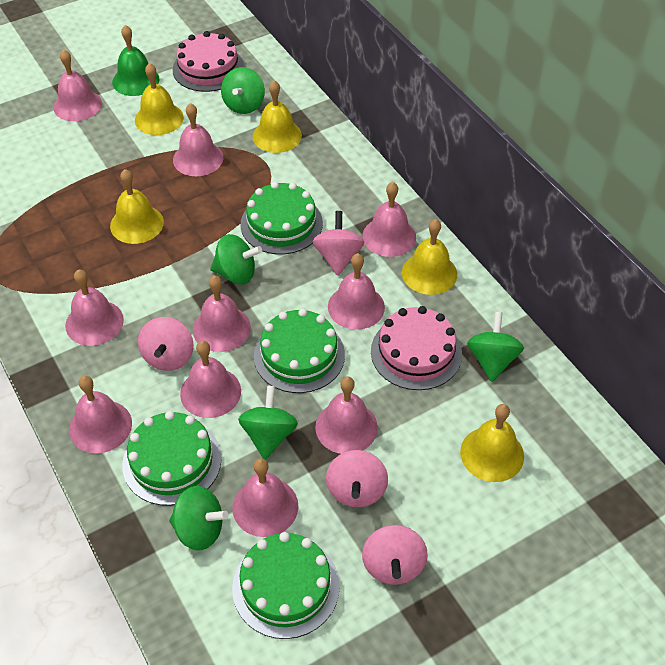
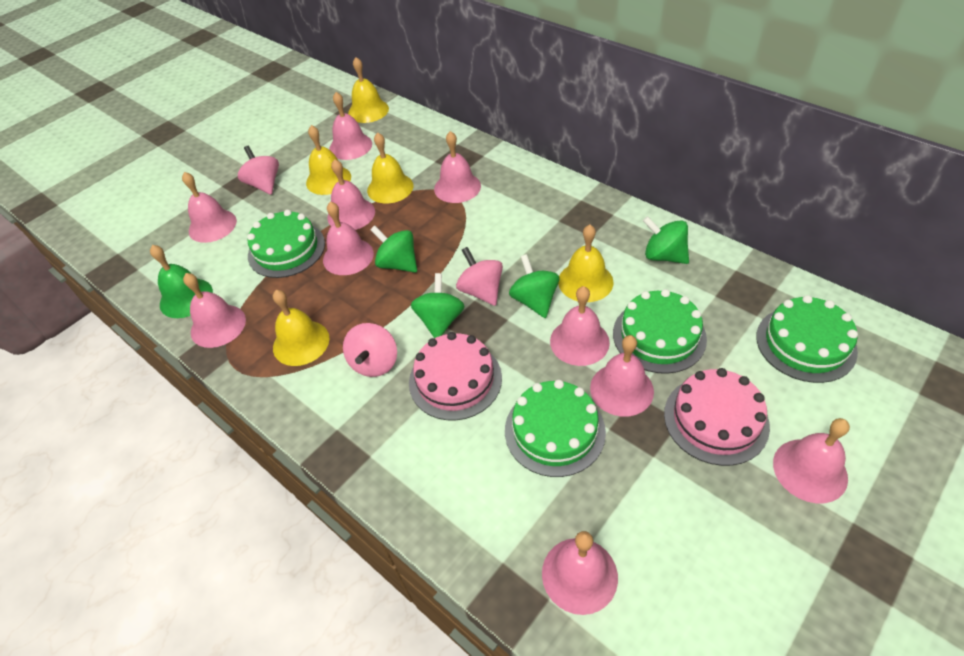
green spinning top: [169,486,229,551] [210,234,262,285] [221,67,265,114] [238,385,298,460] [467,312,524,382] = 5 -> [370,225,417,273] [411,273,465,338] [509,254,559,318] [643,216,689,264] = 4
pink spinning top: [138,317,194,371] [312,211,364,276] [326,450,388,507] [362,525,428,585] = 4 -> [238,146,279,195] [343,323,397,377] [456,247,503,306] = 3

